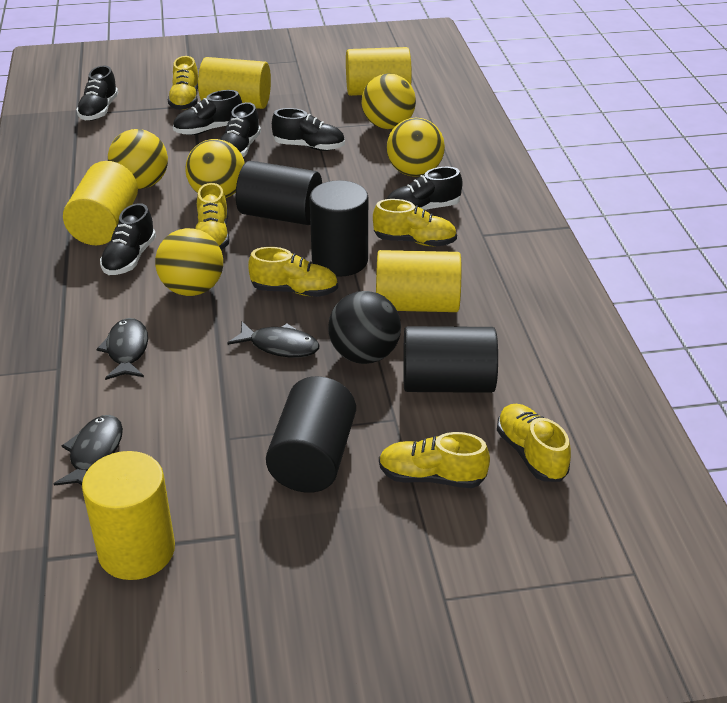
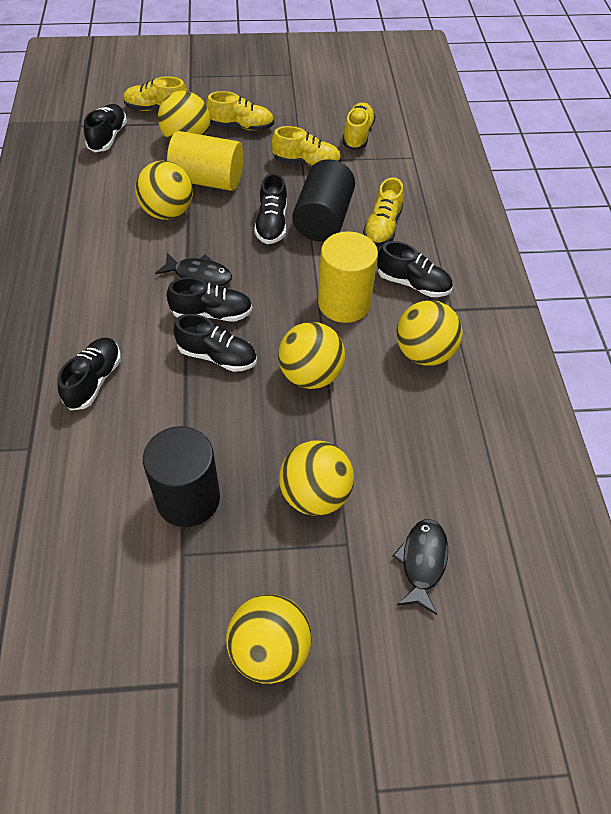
black ball: [328,291,401,364] = 1 -> none = 0
black cylinder: [236,161,322,225] [266,376,356,493] [310,180,368,277] [403,326,498,393] = 4 -> [143,426,220,527] [292,159,355,242] = 2
black fish: [54,415,123,486] [96,318,148,380] [227,322,320,358] = 3 -> [155,253,232,286] [393,519,448,615] = 2
yellow ball: [108,129,168,189] [155,228,223,296] [185,139,245,198] [362,73,416,129] [387,118,445,177] = 5 -> [135,161,193,220] [158,91,210,141] [226,594,312,684] [278,322,345,389] [279,441,354,516] [396,300,463,366] = 6
yellow cylinder: [63,161,138,245] [82,451,175,580] [198,57,271,109] [346,47,412,96] [376,250,461,312] = 5 -> [167,131,243,191] [318,231,378,323] = 2
yellow shoe: [168,56,198,110] [195,183,229,250] [248,247,338,297] [373,199,457,246] [379,432,490,488] [497,404,571,482] = 6 -> [123,76,187,111] [206,91,274,131] [272,126,341,166] [342,102,375,150] [363,177,404,246] = 5

